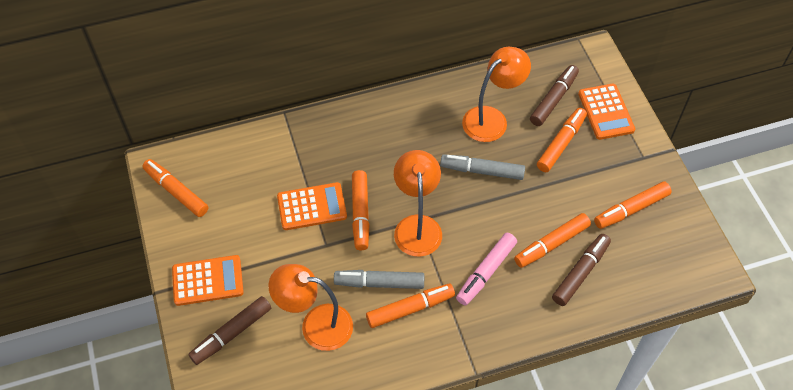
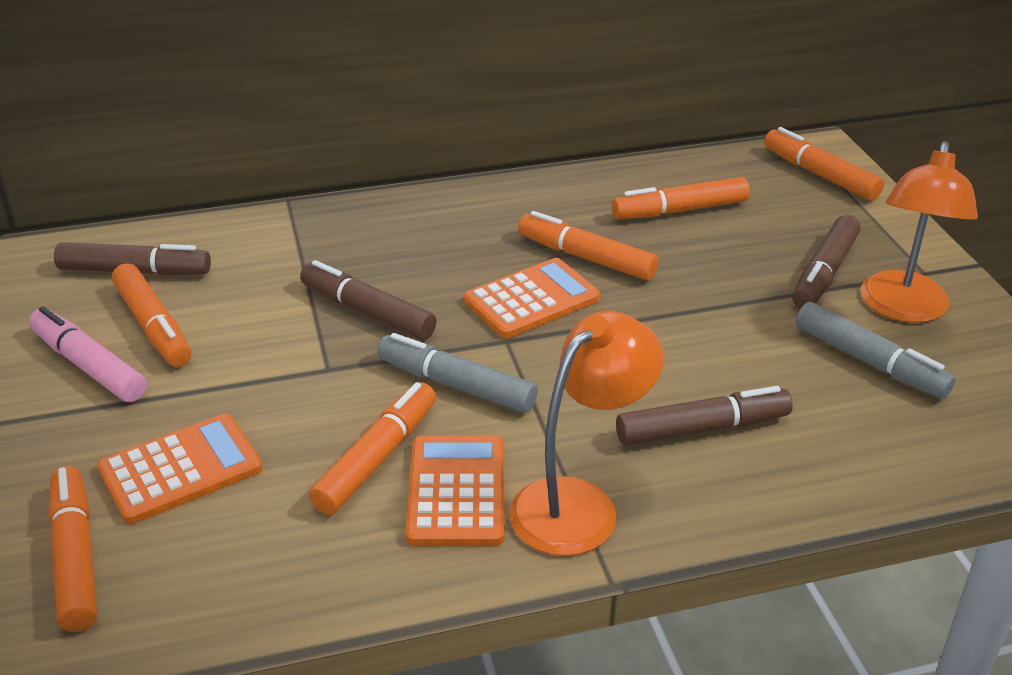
brown marker: [188,296,271,365] [530,65,579,126] [552,234,611,306] = 3 -> [54,242,211,275] [300,260,437,340] [616,386,793,446] [792,215,861,308] = 4
orange lamp: [268,264,353,351] [394,150,442,257] [462,47,531,142] = 3 -> [509,311,664,556] [861,141,978,323] = 2

